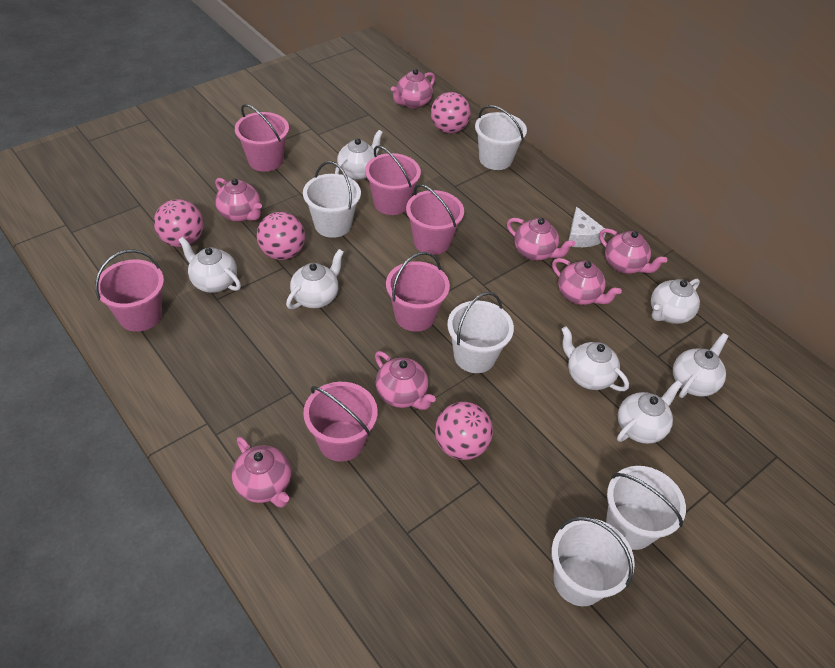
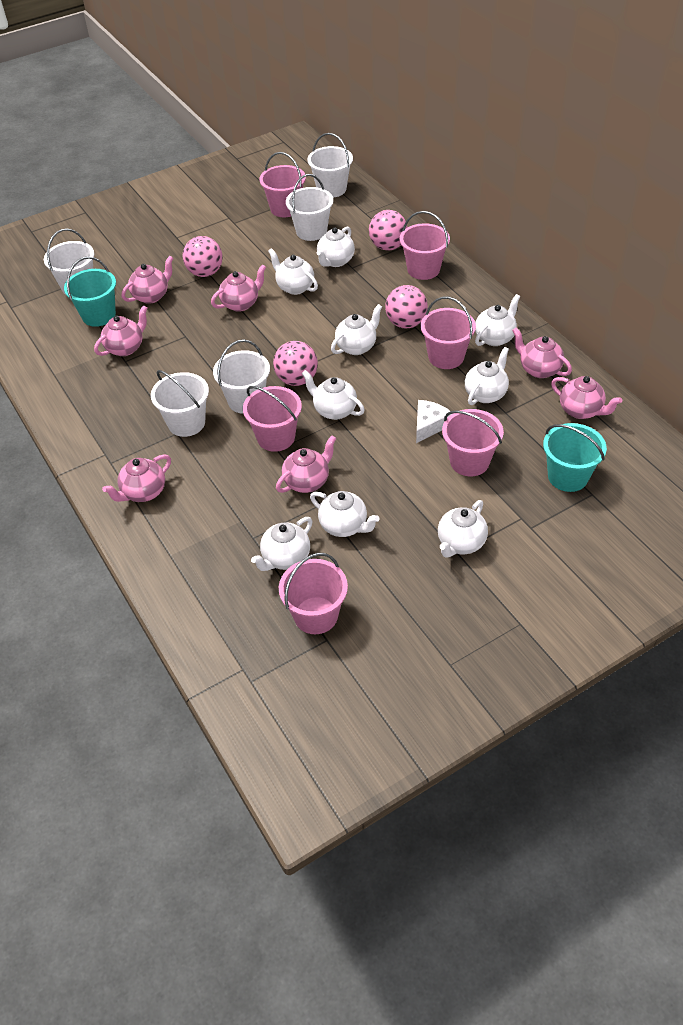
turquoise bucket: none = 0 -> [64,257,116,327] [543,423,607,492] = 2
white teapot: [179,237,241,293] [286,249,344,309] [335,130,383,180] [561,326,629,391] [617,380,682,444] [651,279,700,324] [673,333,728,398] = 7 -> [251,517,313,571] [268,248,318,295] [302,370,365,420] [310,491,380,537] [317,226,355,267] [331,304,382,355] [438,500,488,557] [465,347,509,405] [475,294,520,346] = 9

